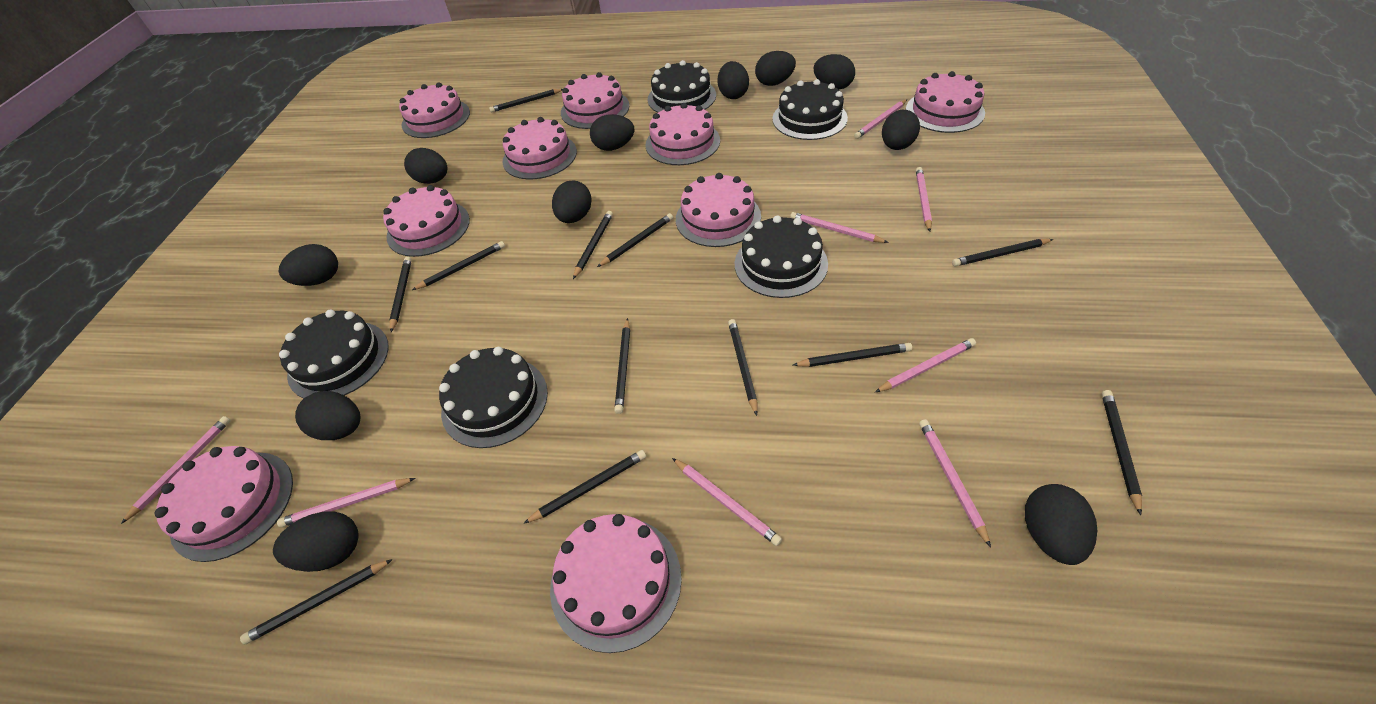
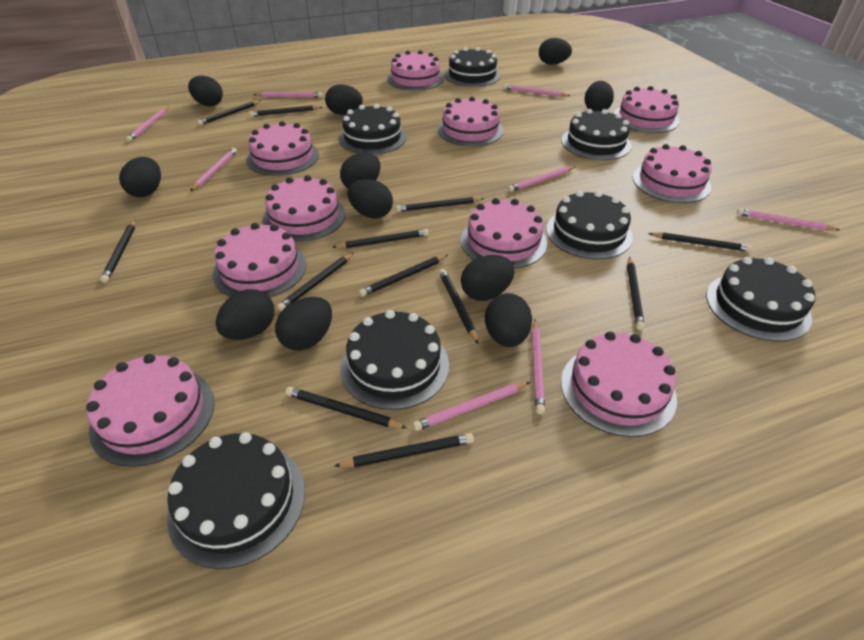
black cake: [279,310,389,398] [439,347,548,448] [647,60,716,113] [735,216,828,298] [772,79,848,140] = 5 -> [167,432,305,569] [339,104,407,154] [340,310,449,410] [444,47,501,87] [546,191,633,259] [562,109,631,160] [706,257,815,342] = 7
pink cake: [154,446,293,562] [383,185,470,257] [399,83,470,138] [503,117,577,179] [550,514,682,653] [561,72,629,129] [646,103,720,165] [676,173,761,247] [906,71,985,133] = 9 -> [86,354,214,467] [213,223,306,297] [247,121,319,176] [263,175,346,242] [387,50,444,91] [437,97,504,146] [461,198,547,269] [561,332,677,437] [614,86,680,133] [633,144,712,203] = 10

